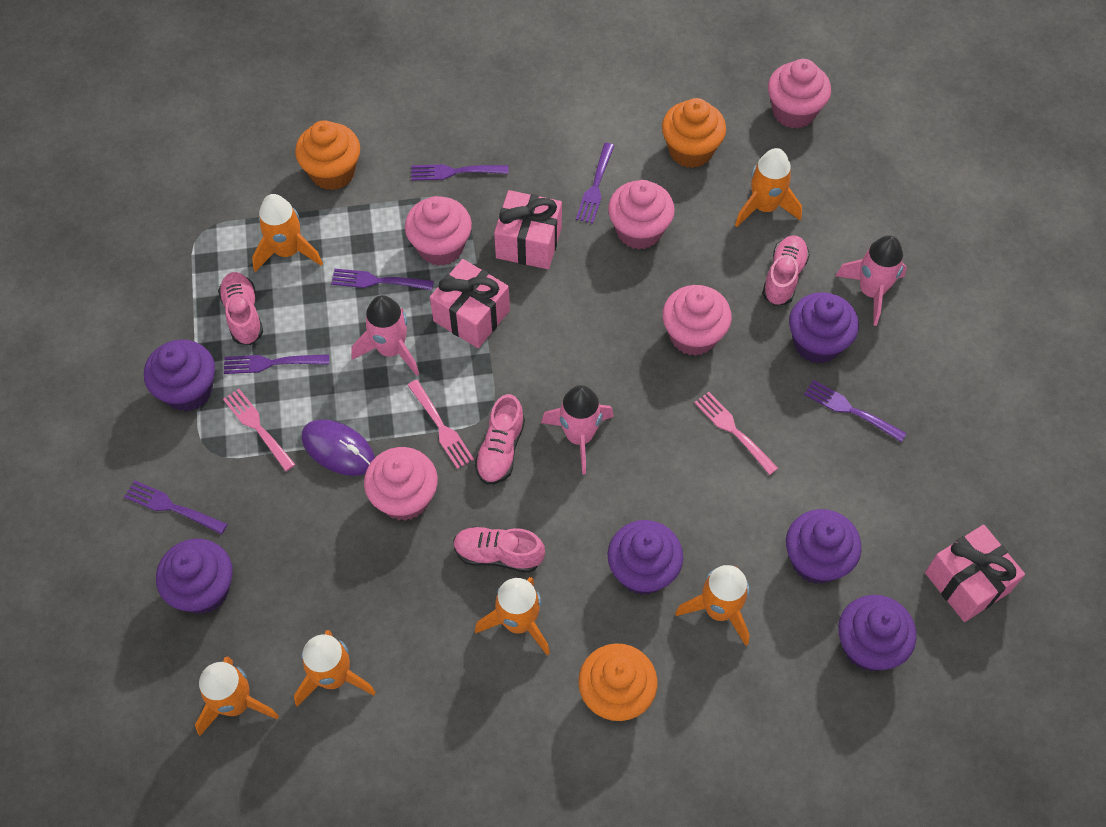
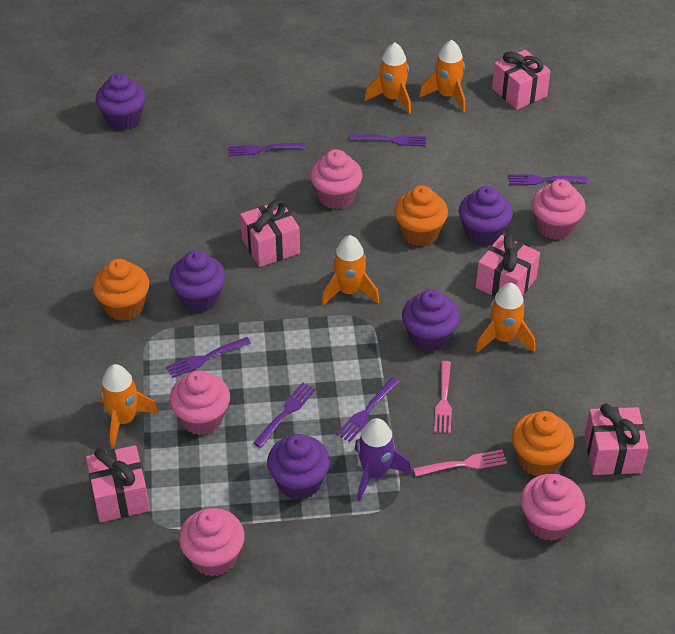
orange rocket: [195,657,279,736] [252,194,323,272] [294,630,376,707] [475,577,550,655] [675,565,750,646] [735,148,802,227] = 6 -> [100,364,159,448] [321,235,379,305] [364,42,411,114] [419,40,465,112] [476,283,535,353] = 5
pink fork: [223,389,296,471] [408,380,474,469] [694,392,778,475] = 3 -> [413,450,507,476] [434,361,452,433] = 2
pink gift: [430,259,510,348] [494,190,562,269] [925,525,1025,622] = 3 -> [86,445,150,522] [240,199,300,267] [476,233,540,297] [492,50,551,110] [584,403,648,475] = 5
pink rocket: [351,295,419,376] [541,385,614,475] [836,235,907,326] = 3 -> none = 0
pink shoe: [218,272,263,345] [453,527,545,573] [475,394,525,485] [762,235,810,306] = 4 -> none = 0
purple cupcake: [144,339,215,412] [156,539,233,614] [607,520,683,595] [786,509,862,584] [789,292,859,363] [838,595,917,671] = 6 -> [96,73,146,131] [169,250,226,313] [267,434,330,500] [402,289,460,352] [459,186,513,246] = 5
purple mouse: [302,419,375,476] = 1 -> none = 0
purple rocket: none = 0 -> [354,418,412,501] = 1

